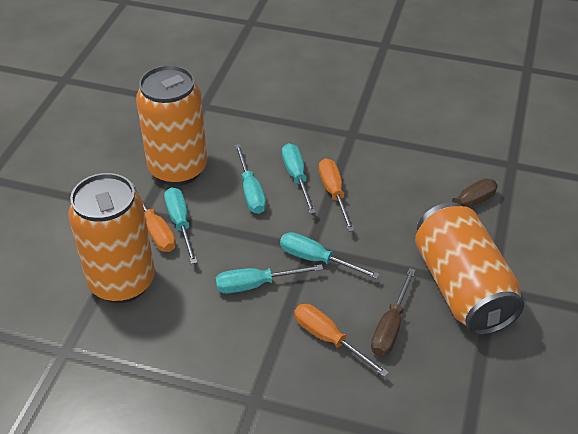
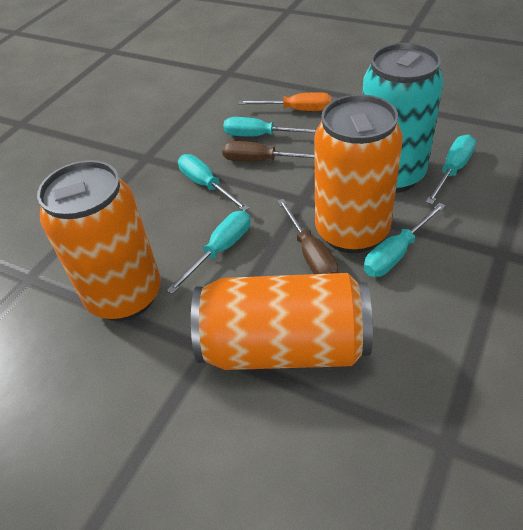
orange screwdriver: [132,182,176,252] [294,304,389,377] [319,158,355,232] = 3 -> [238,92,331,111] = 1
turquoise can: none = 0 -> [362,43,444,193] = 1

